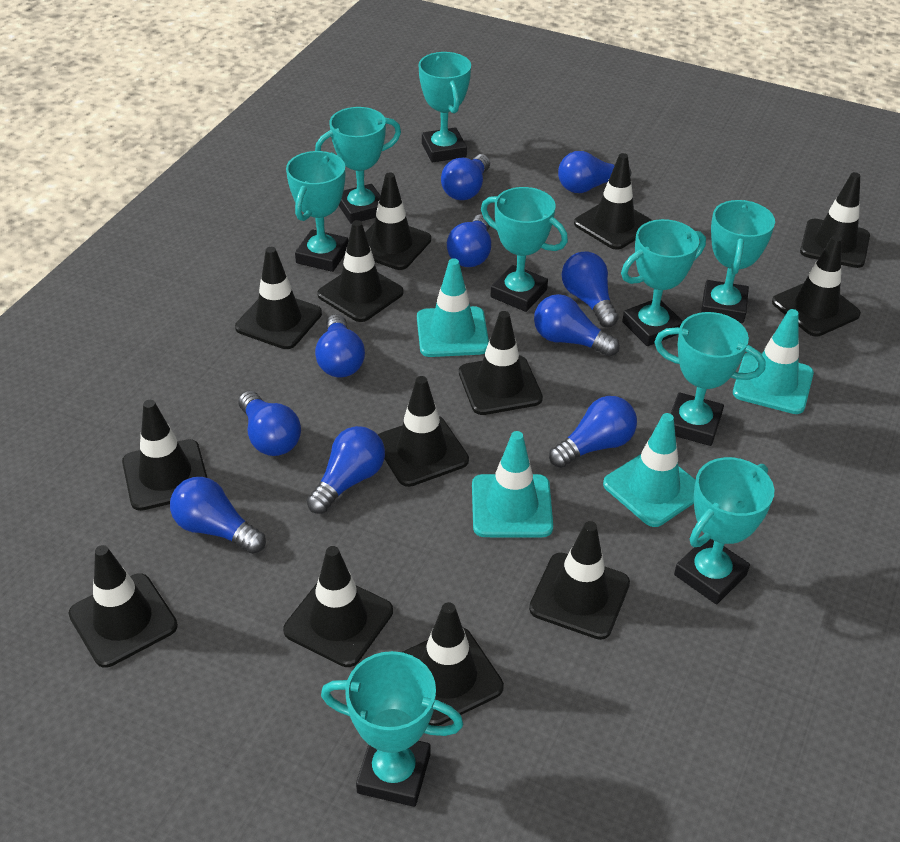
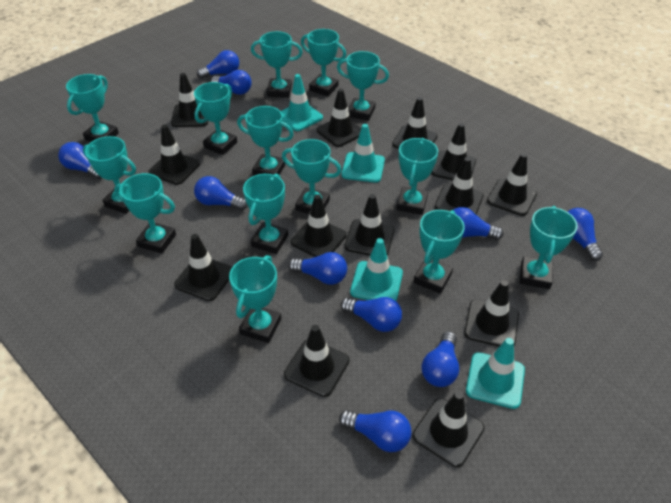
turquoise trophy: [286,151,348,272] [315,107,401,224] [321,651,463,807] [419,52,471,163] [481,187,568,312] [621,219,706,346] [654,312,766,446] [674,457,774,604] [701,200,775,323] = 9 -> [66,74,119,142] [83,136,136,214] [114,173,176,254] [194,82,237,155] [229,255,281,343] [237,106,294,176] [243,174,288,254] [251,31,303,98] [282,139,341,214] [301,29,346,97] [337,51,389,121] [396,138,438,215] [414,210,465,294] [520,206,578,289] = 14

